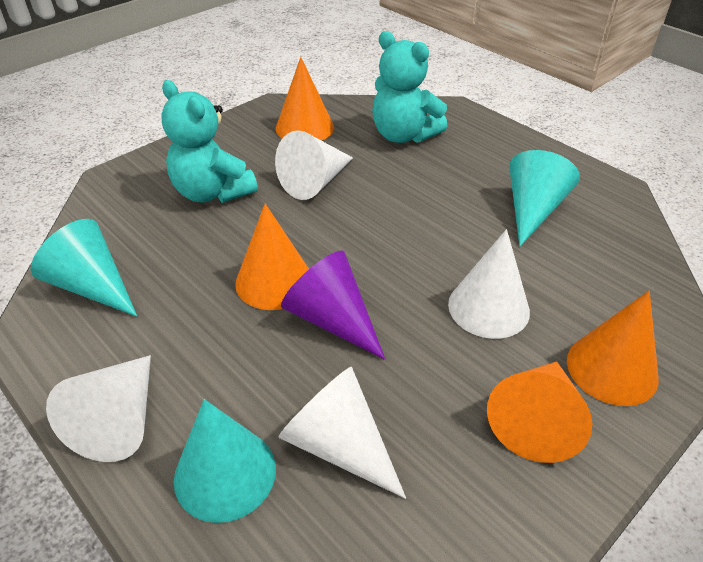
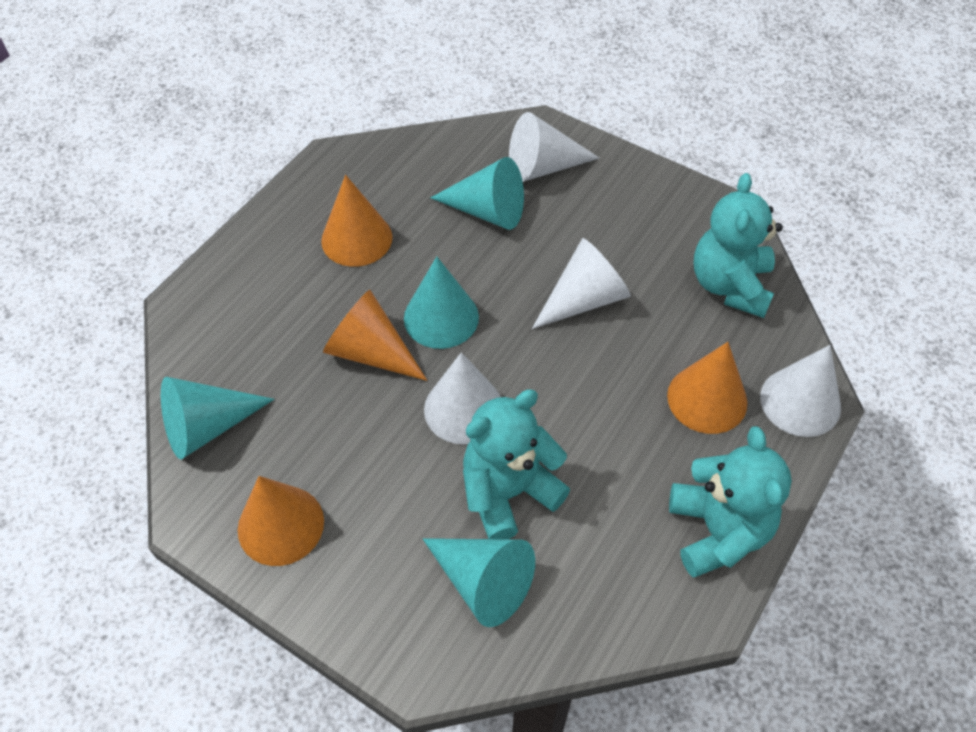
purple cone: [281,251,385,360] = 1 -> none = 0
turquoise cone: [31,219,137,317] [174,399,276,523] [509,150,580,247] = 3 -> [161,377,274,459] [404,256,479,349] [423,538,535,627] [430,157,524,230] = 4
turquoise teddy bear: [161,80,258,203] [372,31,447,143] = 2 -> [463,389,570,539] [669,426,792,578] [694,173,783,318] = 3

